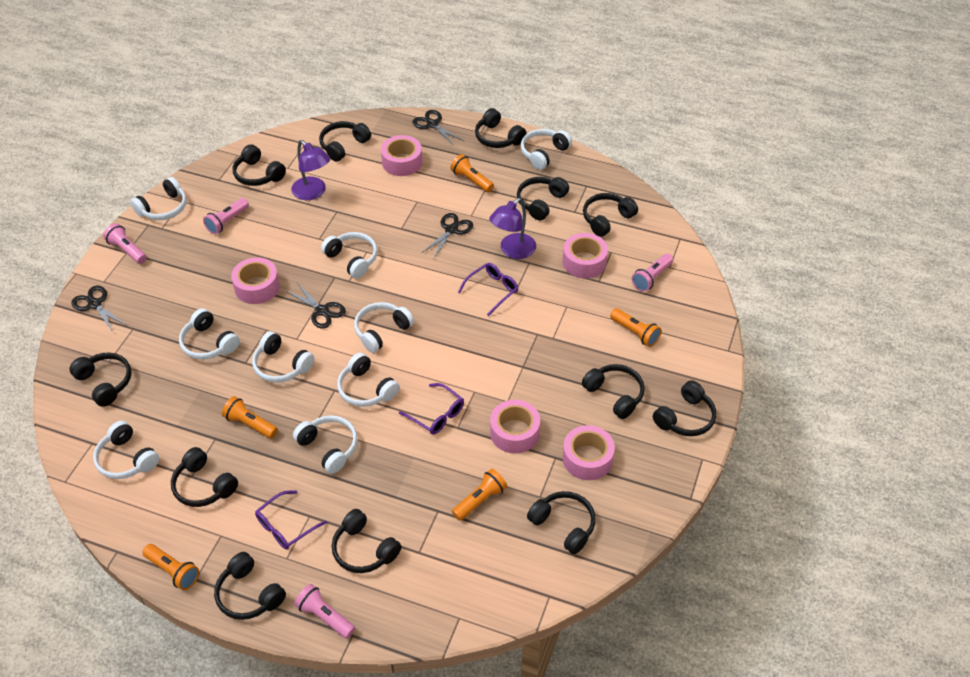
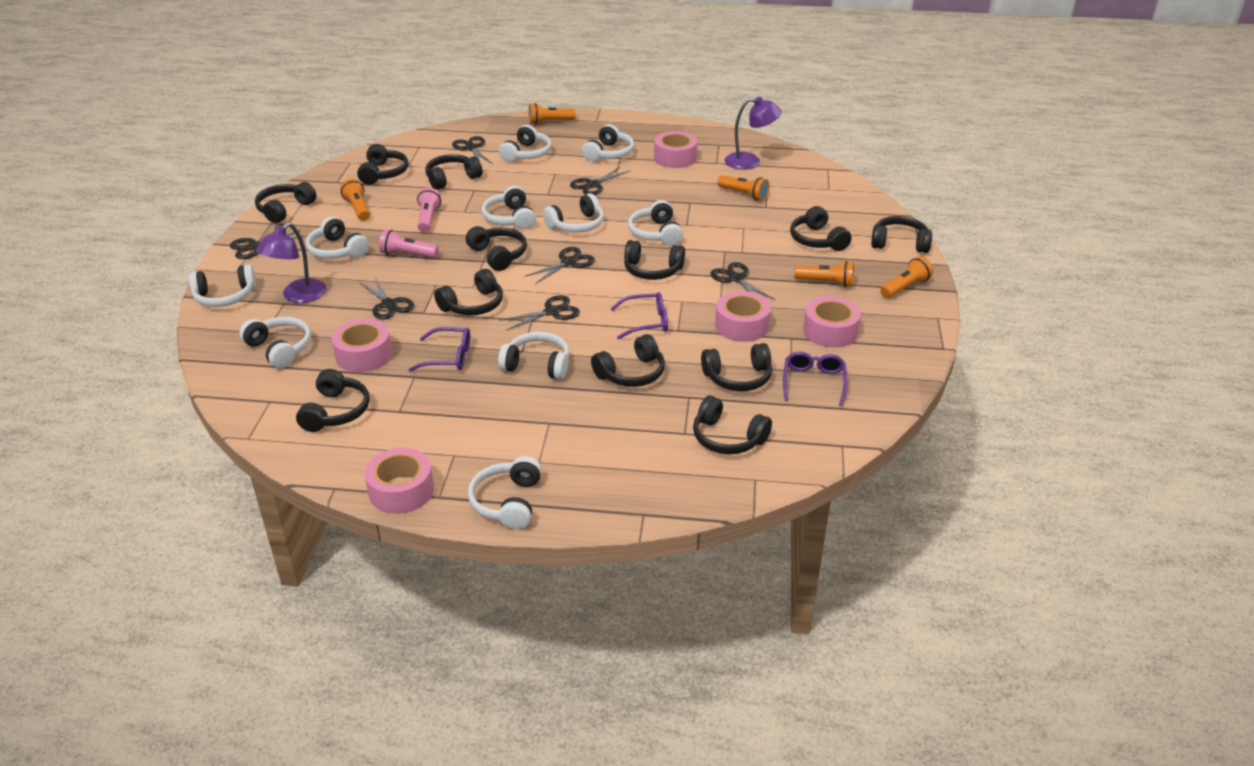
black scissors: [71,285,126,332] [286,284,346,329] [412,110,464,146] [422,213,473,258] = 4 -> [230,230,306,259] [359,277,414,320] [452,136,493,164] [499,295,580,331] [525,247,595,284] [570,167,630,195] [711,262,775,300] = 7
pink flashlight: [103,223,147,264] [203,198,249,235] [294,584,355,639] [632,254,673,292] = 4 -> [379,230,439,258] [417,187,441,232] = 2
white headphones: [93,421,159,479] [131,177,187,220] [179,308,240,360] [252,331,314,383] [293,415,357,474] [321,232,378,278] [337,353,399,407] [354,302,414,353] [521,129,572,170] = 9 -> [189,265,256,307] [239,317,311,368] [306,217,369,259] [468,456,542,529] [482,186,536,230] [498,332,569,379] [499,125,552,162] [543,194,604,233] [582,124,634,162] [628,200,683,246] = 10

